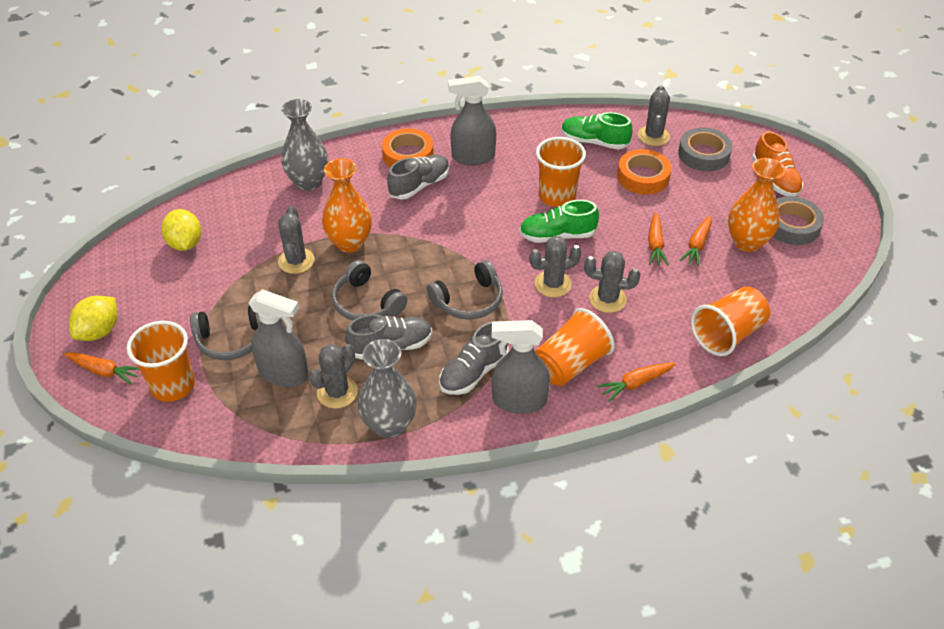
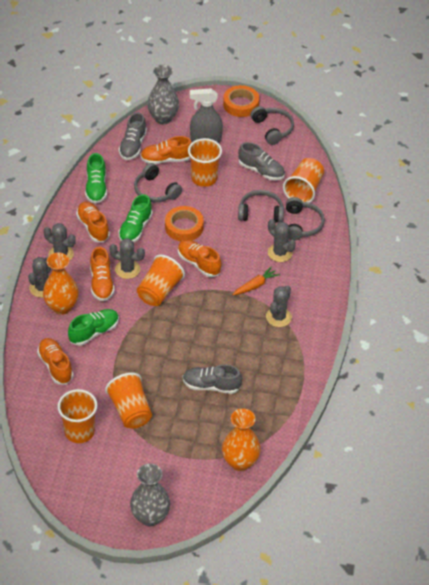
green shoe: [519,200,599,243] [561,112,632,150] = 2 -> [68,309,119,346] [85,153,107,204] [119,194,153,242] = 3
grey headphones: [190,305,261,360] [332,260,407,321] [427,260,503,320] = 3 -> [134,163,182,202] [238,190,284,223] [251,106,294,145] [286,197,325,241] = 4
grey spray bottle: [249,289,309,387] [448,76,496,165] [491,320,550,414] = 3 -> [190,89,223,143] = 1
grey tape: [678,128,732,171] [773,196,824,245] = 2 -> none = 0
orange carrot: [64,352,140,385] [598,362,676,402] [648,212,669,266] [680,215,712,266] = 4 -> [233,267,280,295] = 1
orange cup: [127,321,195,402] [535,308,615,386] [536,137,586,207] [691,286,770,356] = 4 -> [57,389,98,443] [105,373,152,429] [137,255,185,306] [188,138,222,187] [283,158,324,203] = 5
orange shoe: [752,131,803,197] = 1 -> [37,338,73,385] [76,202,110,242] [90,247,115,301] [140,136,192,164] [178,240,222,277] = 5
yellow lemon: [69,296,117,341] [161,209,201,251] = 2 -> none = 0

